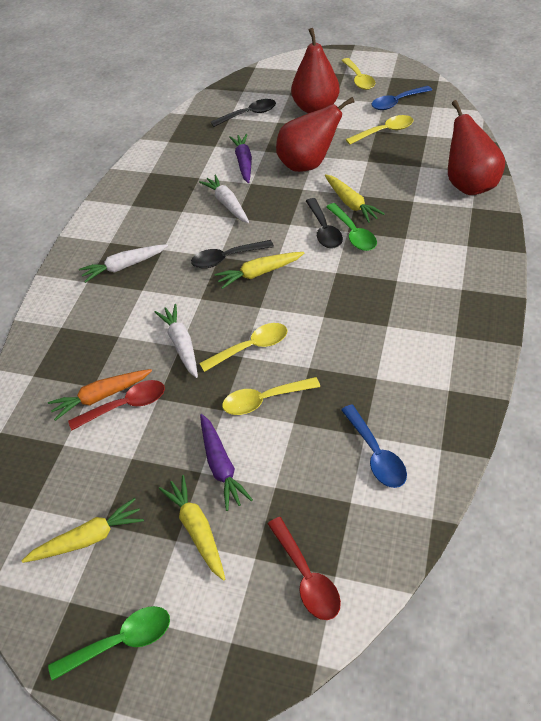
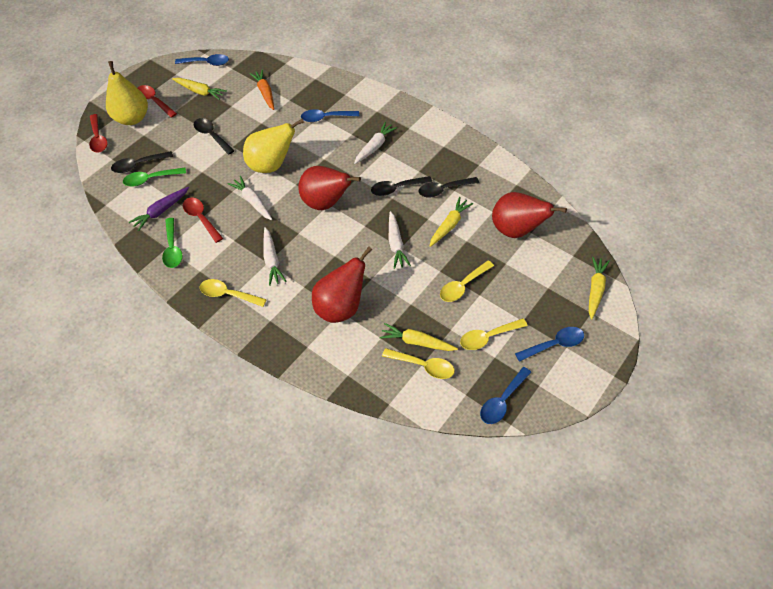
black spoon: [191,240,274,269] [211,99,276,127] [306,198,343,248] = 3 -> [111,151,173,173] [194,118,235,155] [371,176,432,196] [418,177,479,198] = 4
blue spoon: [341,404,407,488] [372,86,432,110] = 2 -> [175,54,229,66] [301,109,359,122] [480,367,531,424] [515,327,584,362] = 4
purple carrot: [200,414,253,511] [229,134,252,183] = 2 -> [129,187,189,231] = 1
red spoon: [68,380,165,430] [268,517,341,620] = 2 -> [89,114,108,153] [138,85,177,118] [183,198,223,243] = 3
white carrot: [79,244,168,283] [155,304,198,378] [199,174,249,223] = 3 -> [228,176,272,220] [263,227,286,286] [354,122,397,164] [389,211,411,269] = 4
yellow pear: none = 0 -> [106,61,148,125] [243,119,304,173] = 2

